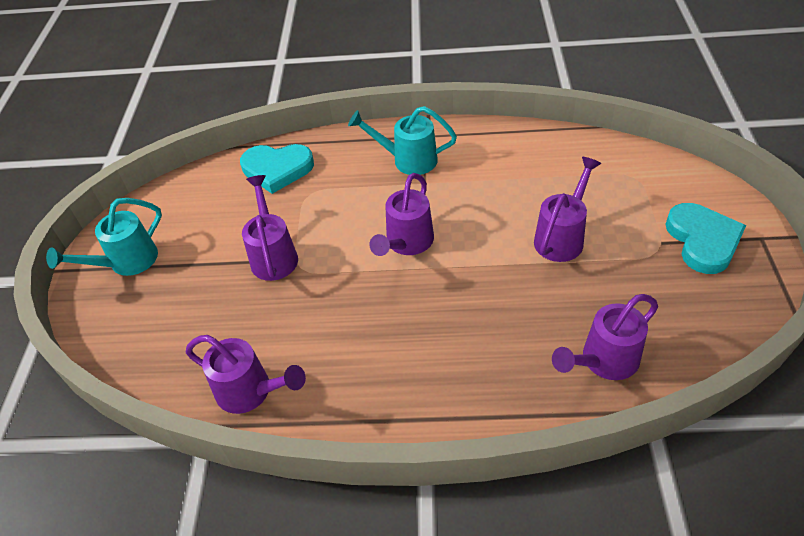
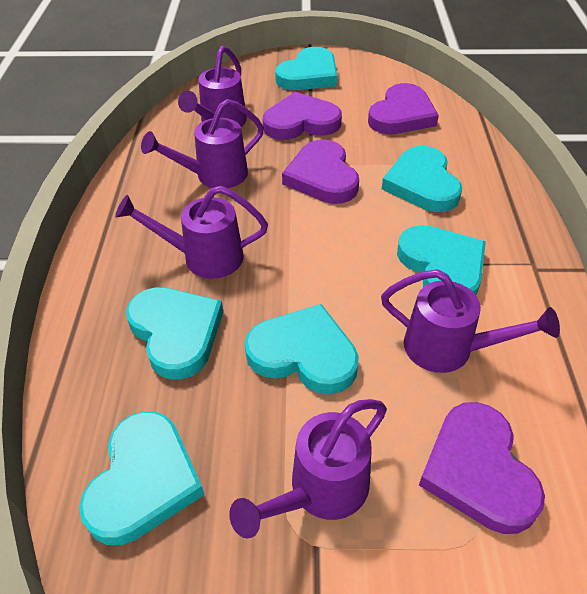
purple heart: none = 0 -> [263,92,342,140] [282,139,359,204] [368,83,439,134] [419,402,545,534] = 4
turquoise heart: [240,144,314,194] [666,203,746,274] = 2 -> [79,411,204,545] [126,287,223,380] [245,304,359,394] [275,47,337,90] [382,146,462,212] [397,225,486,295] = 6
turquoise watering can: [46,198,162,276] [348,106,457,175] = 2 -> none = 0

